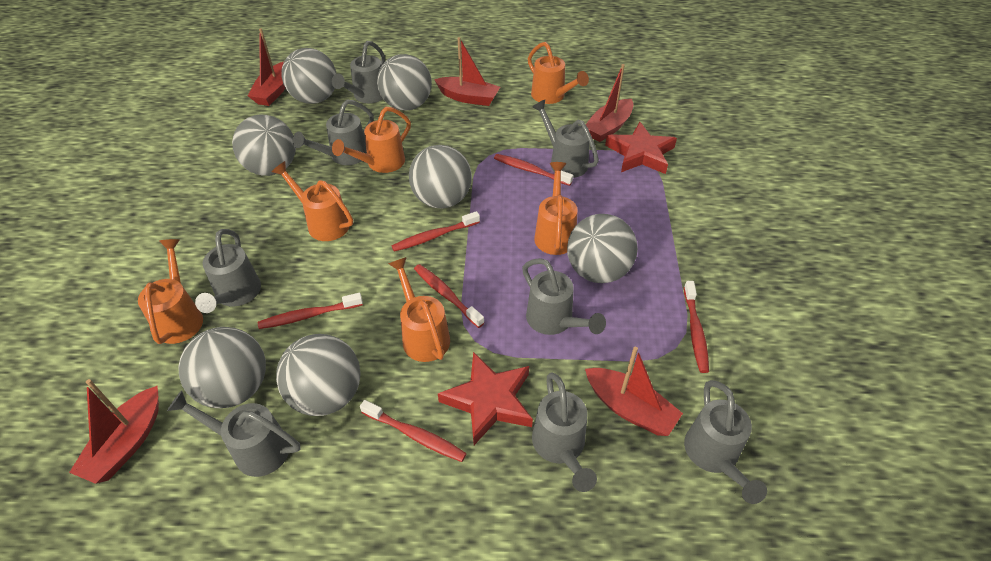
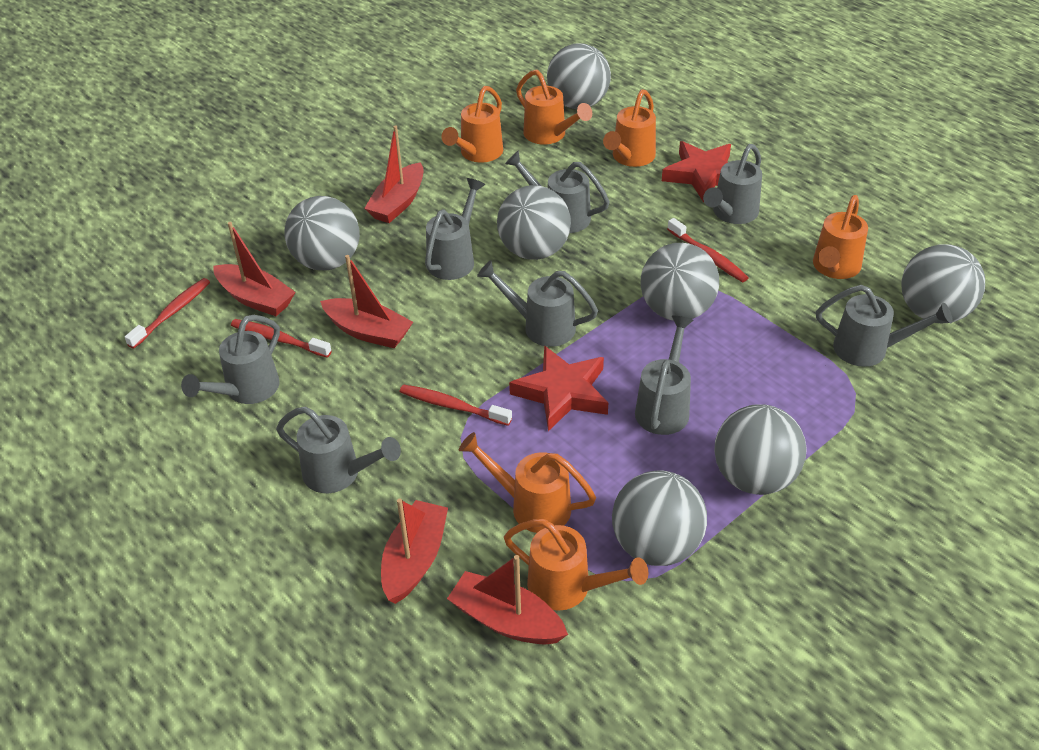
red toothbrush: [258,293,363,329] [360,400,467,462] [392,211,480,252] [414,264,484,328] [494,154,573,186] [684,281,709,373] = 6 -> [125,278,210,349] [231,319,332,358] [399,384,512,426] [667,218,749,282] = 4

